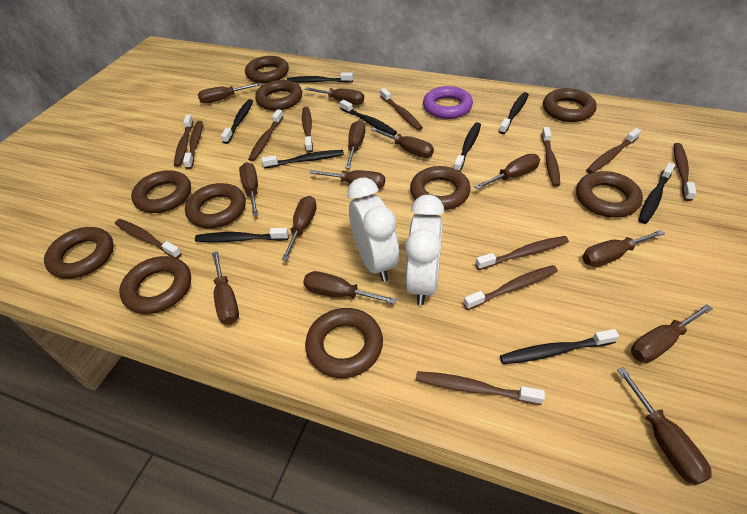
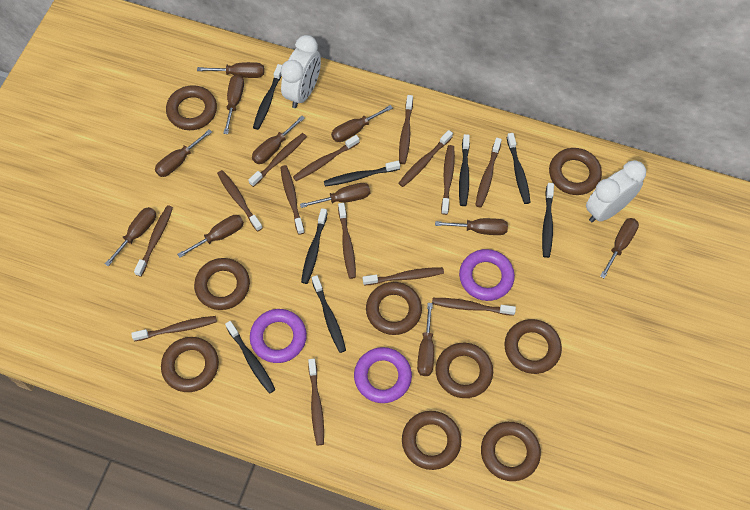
black toothbrush: [195,228,289,242] [221,99,253,144] [262,150,344,168] [287,73,353,83] [340,100,397,136] [454,123,481,171] [499,92,529,134] [500,329,619,364] [639,162,675,224] = 9 -> [225,321,276,394] [253,64,282,130] [301,208,328,284] [312,275,346,353] [324,161,400,187] [459,134,470,206] [507,133,531,204] [542,183,554,258] = 8
brown ring: [44,227,114,279] [119,256,191,314] [131,170,191,213] [185,183,246,228] [245,56,289,83] [255,80,302,111] [305,308,383,378] [410,166,471,210] [543,88,597,122] [576,171,643,217] = 10 -> [161,337,219,392] [166,85,217,130] [194,258,250,310] [366,282,422,335] [402,411,461,470] [435,343,493,398] [481,422,541,481] [505,319,562,374] [549,148,602,195] = 9
brown screwdriver: [198,83,261,103] [212,251,239,325] [239,162,259,216] [282,196,317,261] [303,271,397,304] [305,87,364,105] [309,170,385,189] [345,120,365,169] [371,128,434,158] [474,154,540,190] [582,230,665,267] [617,367,712,485] [631,304,713,363] = 13 -> [105,207,156,266] [155,129,212,177] [177,215,244,258] [197,62,264,78] [223,74,244,134] [252,115,305,164] [300,183,370,208] [331,105,393,142] [417,303,434,376] [435,218,508,235] [600,218,639,279] = 11
brown toothbrush: [115,219,182,258] [174,115,194,167] [183,121,203,169] [248,109,284,161] [302,107,313,153] [380,88,423,130] [416,371,545,405] [463,265,558,310] [475,236,569,270] [541,127,560,187] [586,128,641,173] [674,143,697,201] = 12 -> [131,316,217,341] [134,205,173,277] [217,170,263,231] [248,133,307,187] [280,165,305,235] [293,135,360,181] [308,359,324,445] [338,203,356,279] [363,267,444,286] [398,130,453,187] [399,95,413,164] [432,298,516,316] [441,145,455,215] [475,138,502,208] = 14
purple ring: [423,86,473,119] = 1 -> [250,309,307,363] [354,347,412,403] [459,249,515,301] = 3

